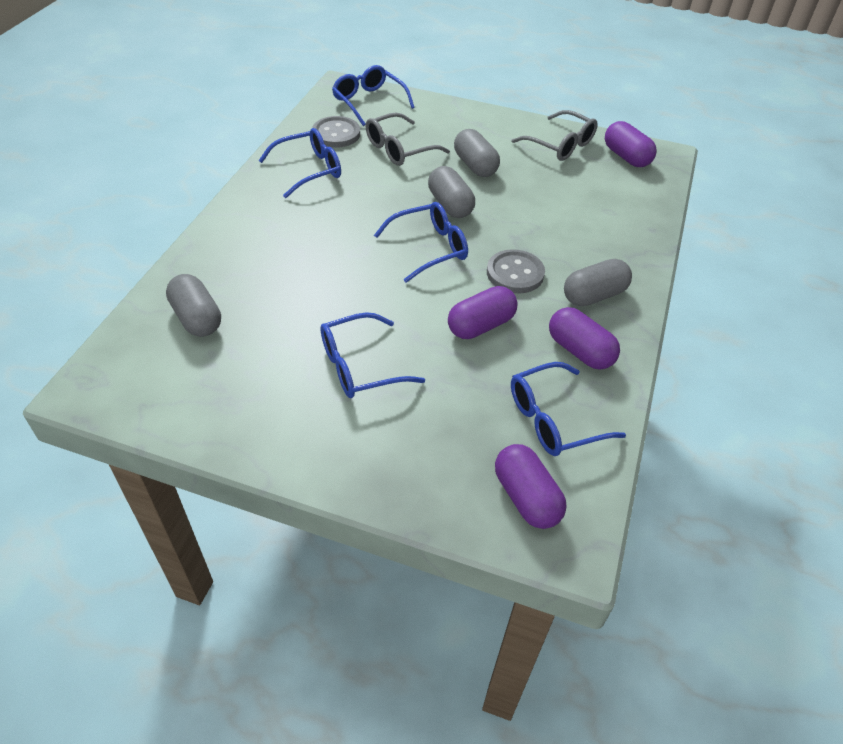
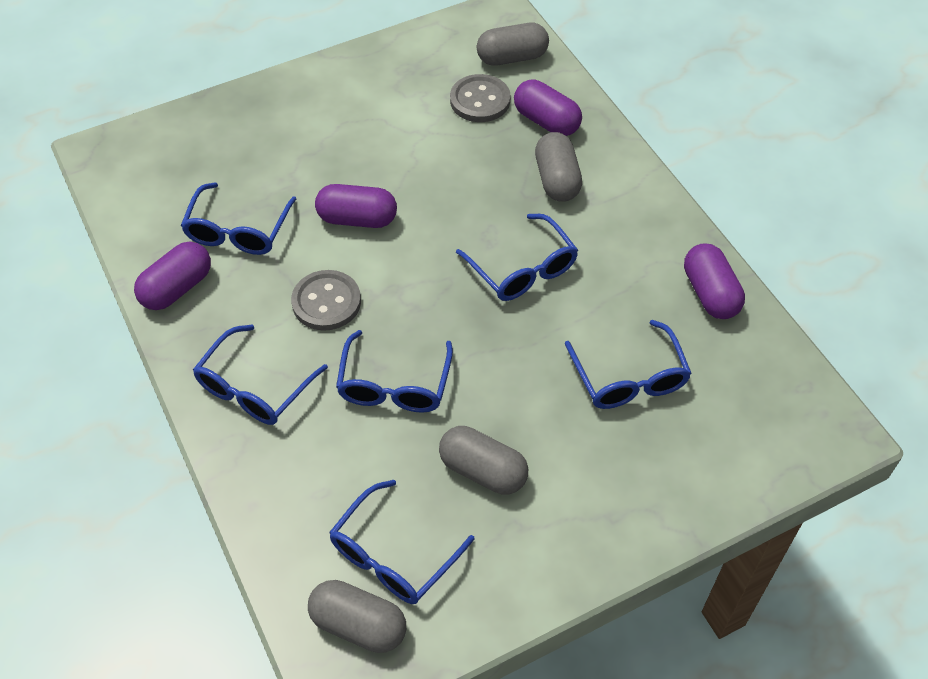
blue glasses: [258,128,341,198] [320,312,425,398] [332,65,415,126] [374,202,468,283] [511,362,626,456] = 5 -> [181,182,296,255] [193,325,328,425] [329,480,475,604] [336,330,453,413] [456,214,578,301] [565,320,691,409] = 6
grey glasses: [366,113,450,166] [512,110,598,161] = 2 -> none = 0

